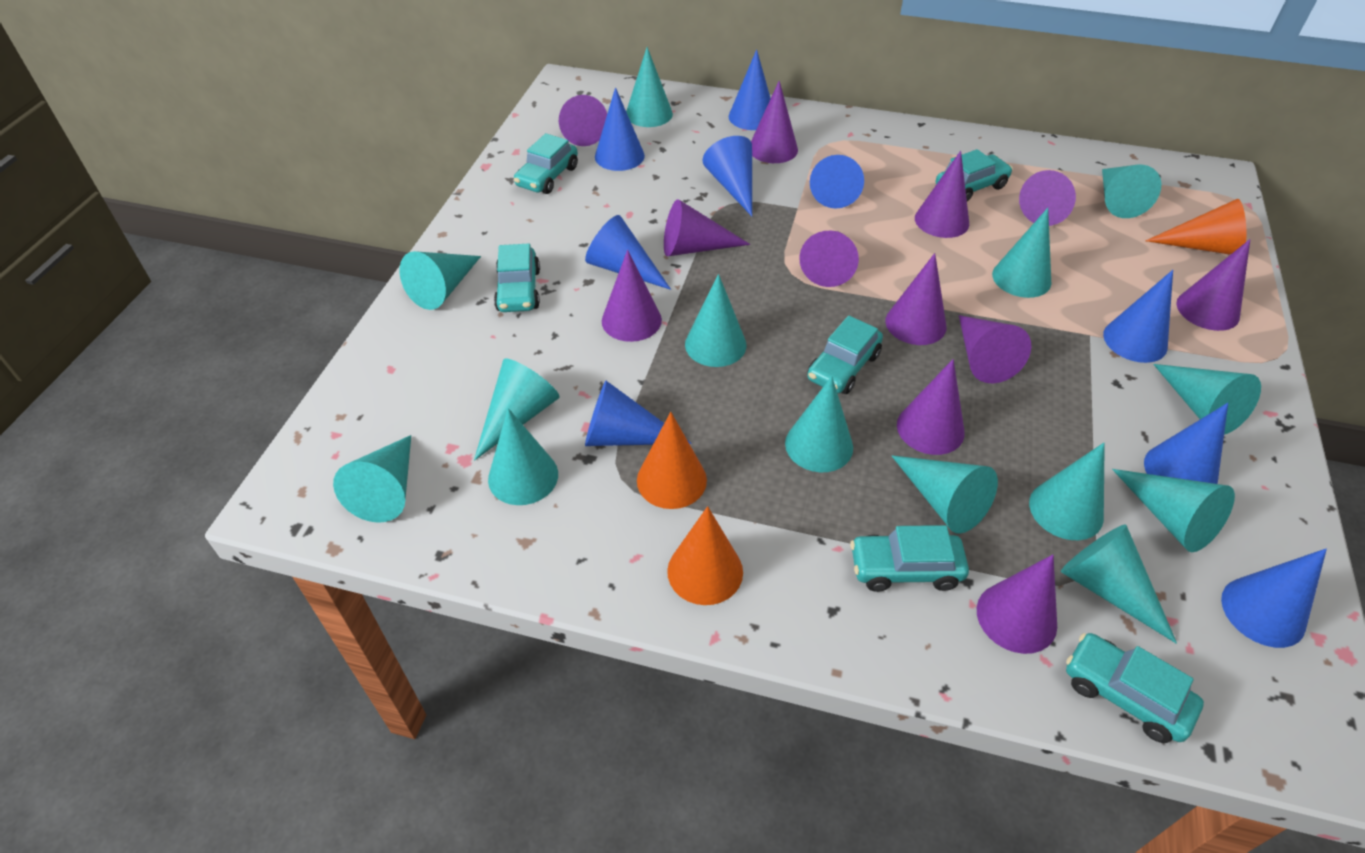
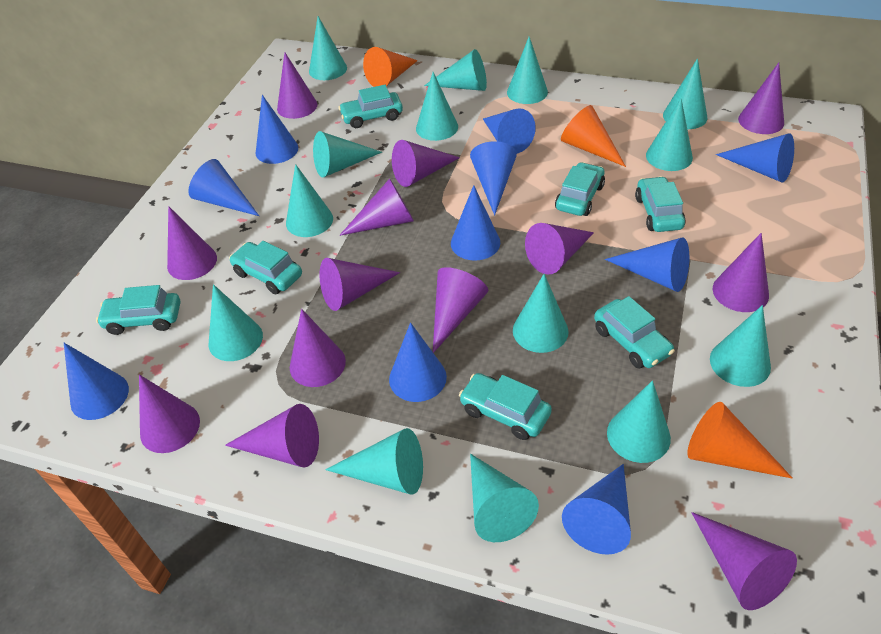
blue cone: [585,215,671,290] [585,381,692,446] [595,87,645,171] [703,136,752,216] [729,49,771,130] [810,155,864,208] [1103,270,1173,363] [1144,403,1228,484] [1221,549,1327,648] = 9 -> [64,343,129,420] [188,159,259,216] [256,95,298,164] [389,322,447,402] [451,185,500,261] [470,141,517,215] [483,108,536,153] [562,464,631,555] [605,238,689,292] [716,133,794,183] = 10
purple cone: [559,95,607,146] [602,250,662,342] [664,199,750,256] [751,81,798,163] [799,231,859,287] [885,253,946,345] [897,359,965,455] [915,151,969,238] [959,315,1031,383] [977,555,1057,654] [1019,170,1076,226] [1176,239,1250,331] = 12 -> [139,374,200,453] [167,206,217,280] [225,404,319,467] [277,52,317,119] [290,309,346,387] [319,258,400,311] [339,178,414,236] [392,140,460,187] [433,267,488,353] [525,223,594,275] [691,512,797,610] [713,233,769,312] [738,63,784,134] = 13
turquoise car: [494,243,540,312] [514,133,578,194] [807,316,883,394] [850,525,969,592] [936,149,1013,201] [1066,633,1204,743] = 6 -> [96,285,180,335] [229,241,302,294] [338,85,403,128] [459,373,552,440] [555,162,605,216] [594,296,675,369] [635,176,686,232] = 7

